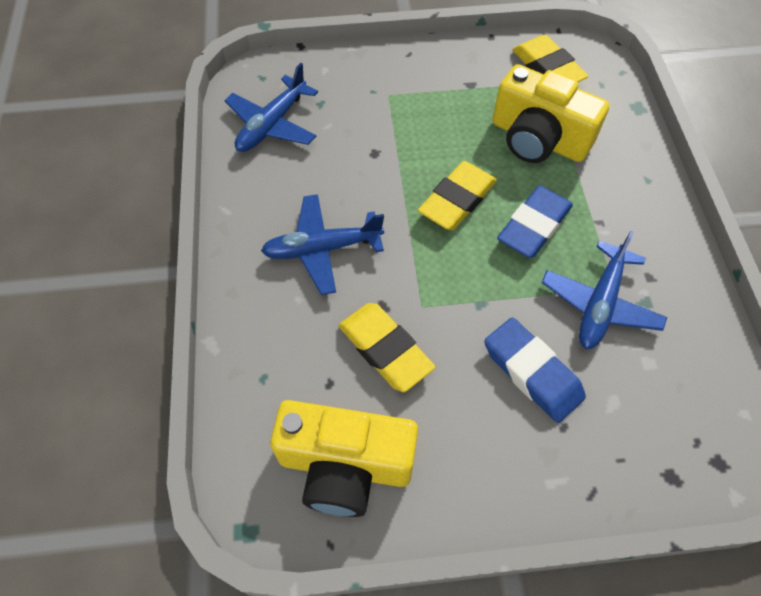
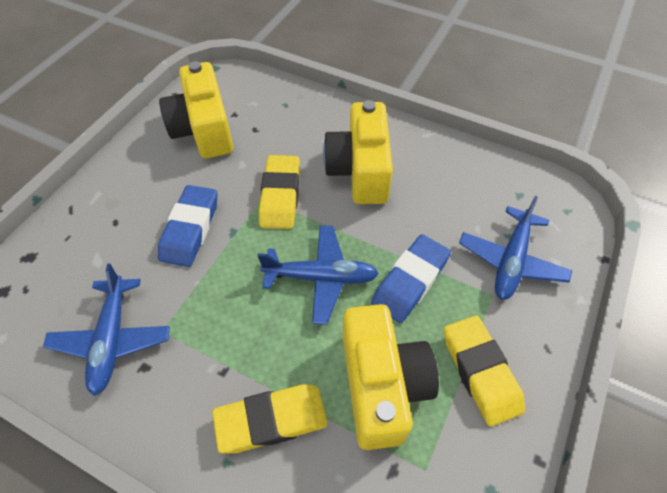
yellow camera: [270,400,418,517] [492,64,610,163] = 2 -> [159,61,233,159] [323,100,393,204] [343,304,439,450] = 3

